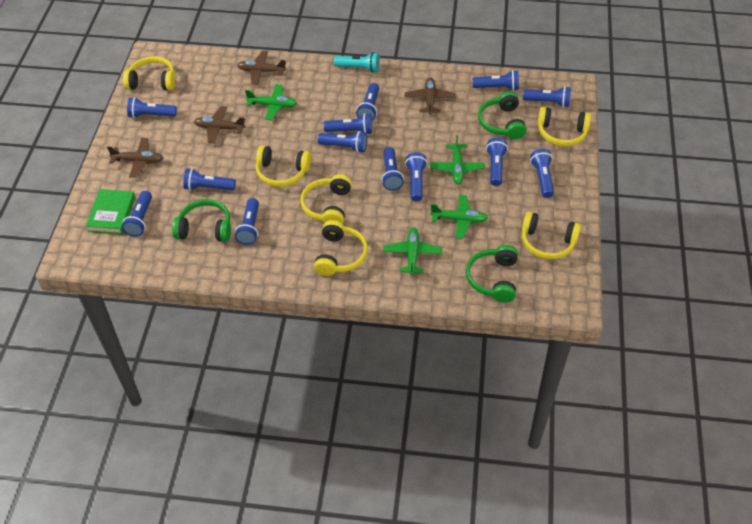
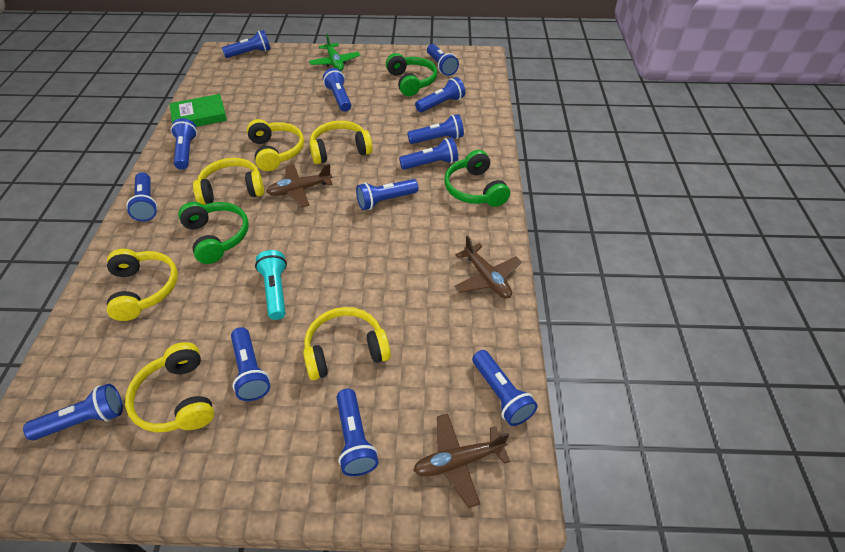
brown plane: [107,138,164,178] [194,106,246,144] [237,51,286,85] [405,77,456,115] = 4 -> [266,164,333,208] [413,413,510,508] [454,236,522,299] = 3
green plane: [245,84,297,120] [383,228,442,275] [430,135,485,184] [430,194,488,239] = 4 -> [309,34,360,71] = 1

